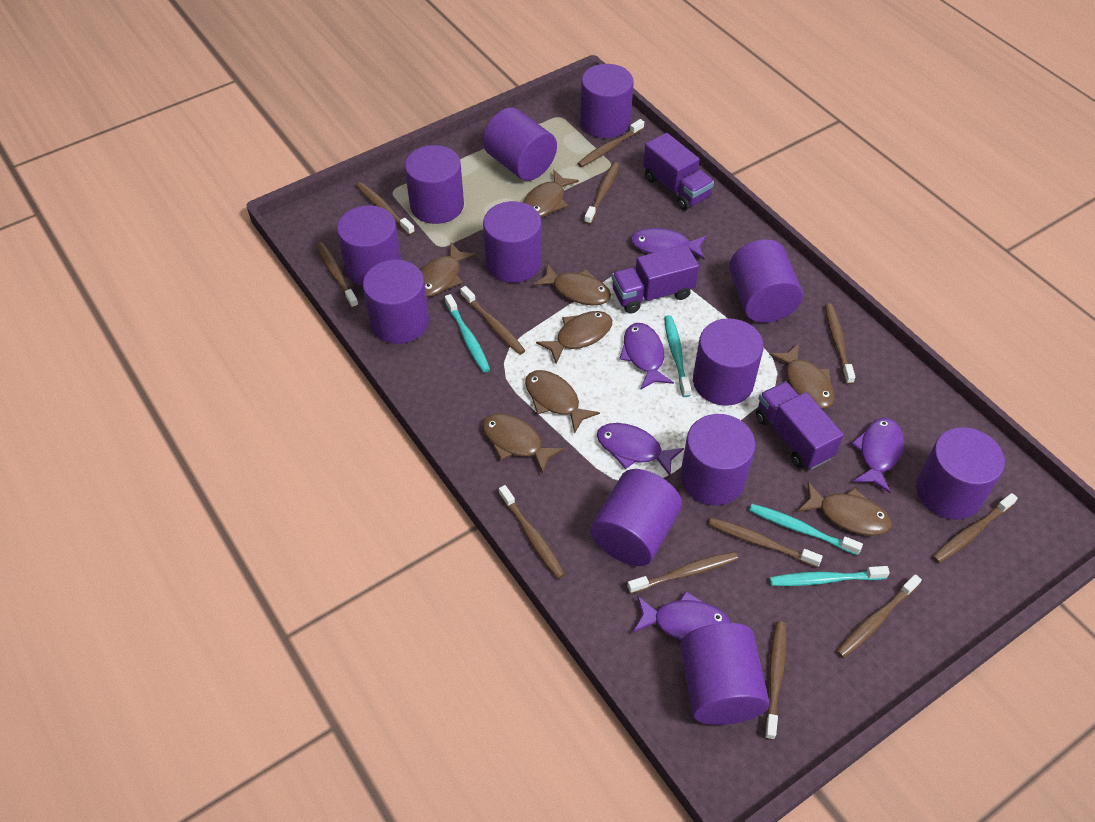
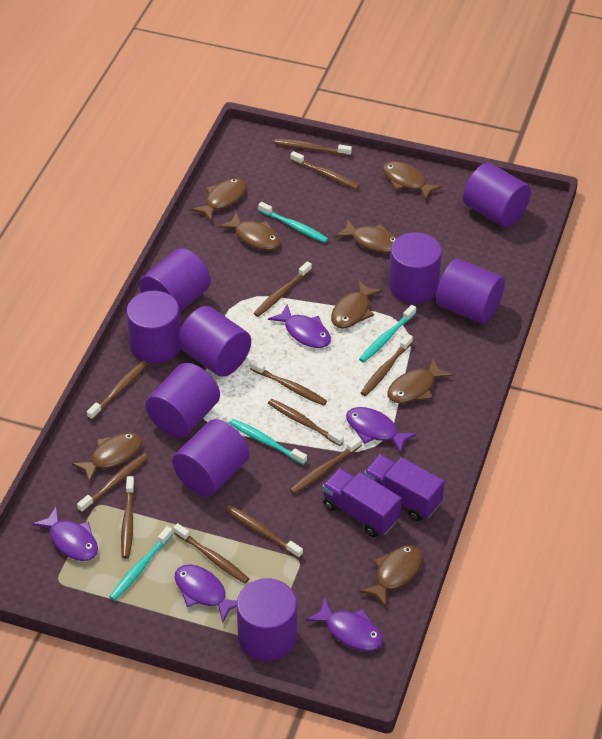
purple cylinder: [337,205,401,286] [363,260,429,344] [405,145,464,224] [483,108,557,181] [483,201,542,283] [580,64,634,138] [590,469,682,566] [680,414,756,505] [680,623,769,725] [693,318,764,406] [729,239,803,323] [916,427,1005,520] = 12 -> [126,291,181,364] [139,248,211,313] [145,363,220,438] [172,419,250,496] [178,306,251,377] [237,578,297,661] [389,232,442,303] [436,259,505,324] [463,163,531,227] = 9
purple truck: [612,245,699,314] [643,133,714,210] [756,382,844,470] = 3 -> [322,468,402,537] [364,454,445,521] = 2

